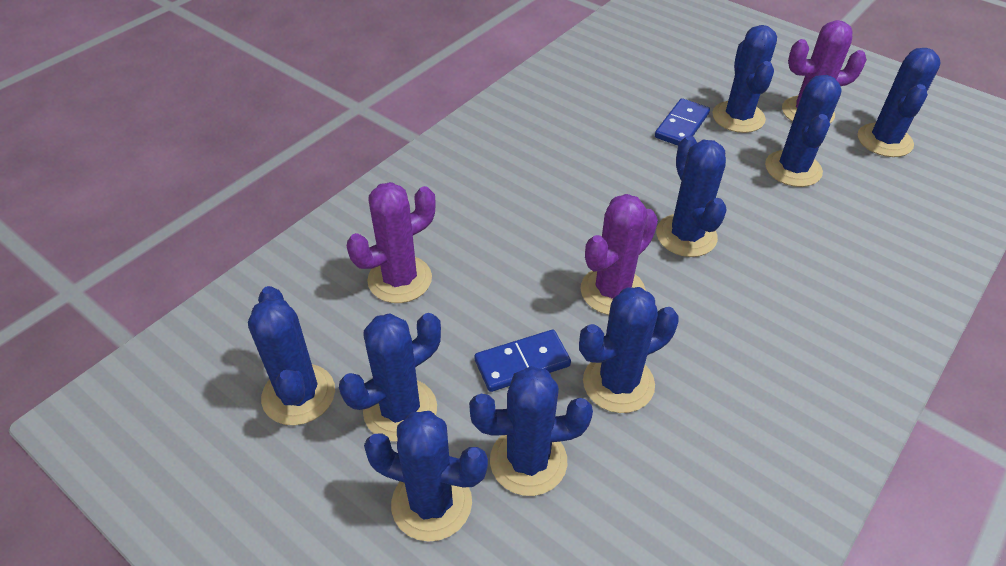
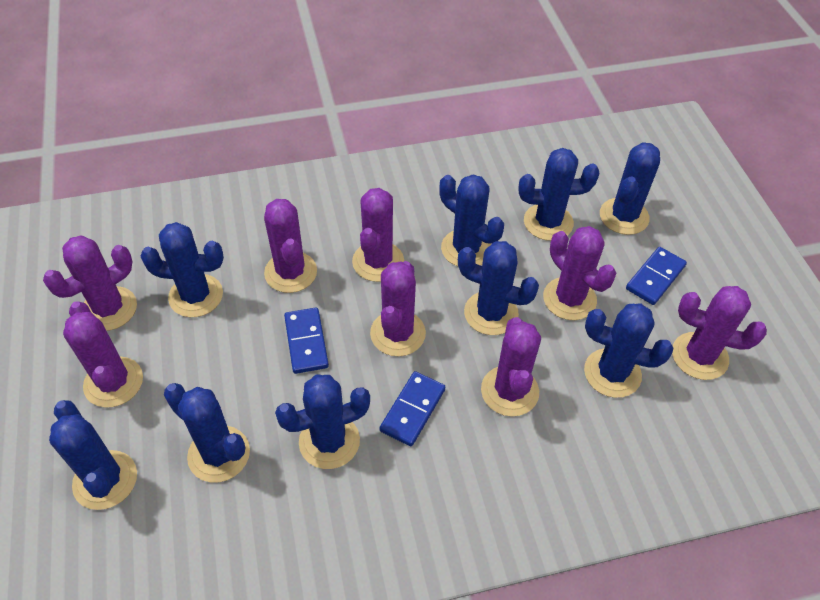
blue domino: [474,330,571,392] [655,98,710,146] = 2 -> [284,308,329,374] [380,371,445,446] [626,247,687,305] = 3
purple cactus: [347,182,436,303] [581,194,658,315] [782,20,867,123] = 3 -> [43,235,137,331] [63,301,143,408] [264,199,317,293] [352,188,404,282] [370,261,426,356] [481,317,541,417] [543,226,616,320] [672,286,767,380] = 8

